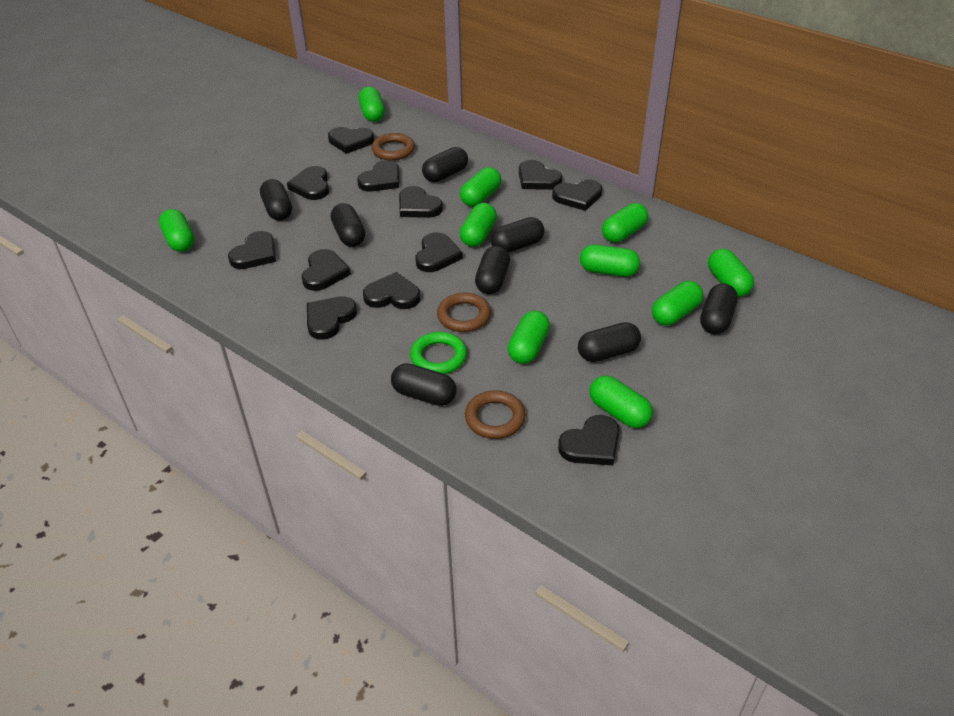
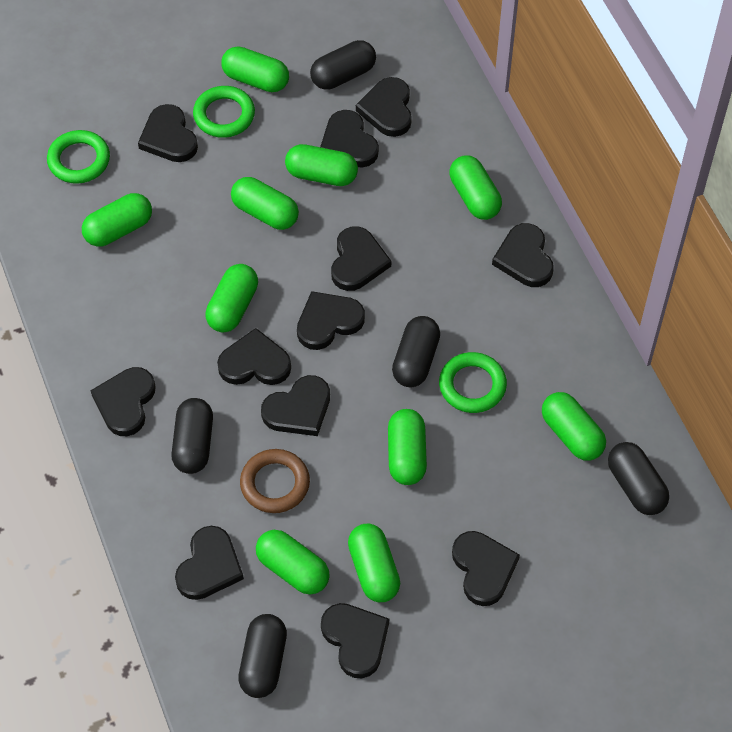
black capsule: [260,179,292,221] [331,203,365,247] [391,363,457,406] [422,147,468,182] [475,246,510,294] [491,217,545,253] [578,322,641,362] [700,283,738,335] = 8 -> [171,398,213,474] [238,614,287,698] [310,40,376,90] [392,316,440,387] [608,442,669,515] = 5
brown ring: [372,133,415,161] [437,293,491,332] [465,390,526,439] = 3 -> [240,449,310,513] = 1
green ring: [410,332,467,374] = 1 -> [47,130,110,184] [193,86,255,138] [439,352,507,413] = 3

